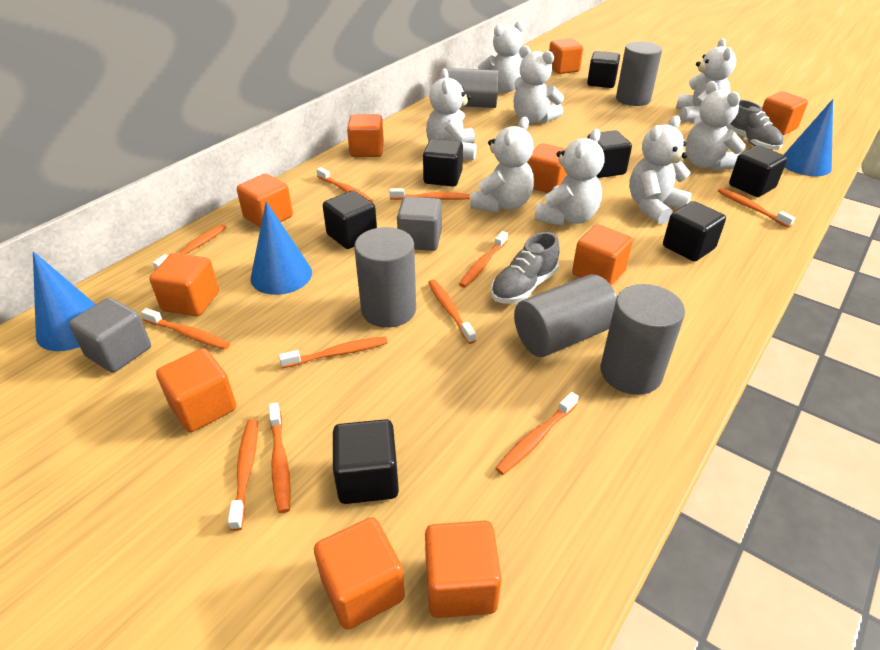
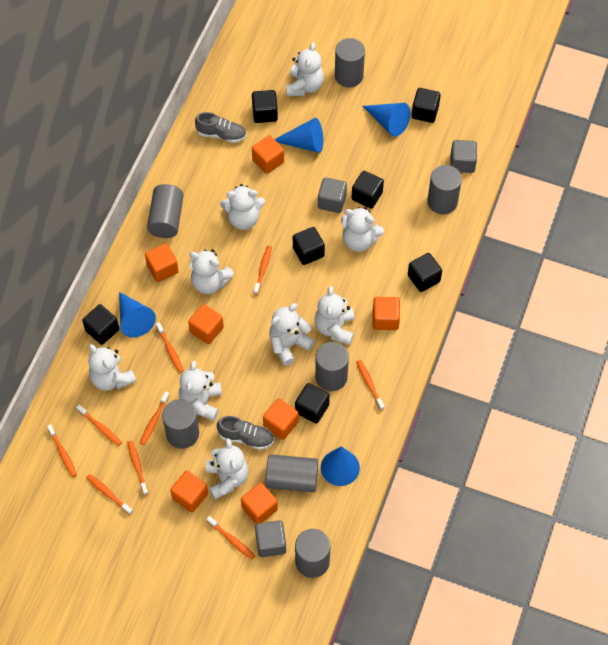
blue cone: [33,251,96,351] [251,201,312,295] [784,99,833,176] = 3 -> [119,292,156,338] [275,118,323,153] [321,446,360,486] [362,103,410,137] = 4
grey cube: [69,298,151,373] [397,196,442,251] = 2 -> [255,520,286,557] [318,177,347,213] [450,140,477,173] = 3
grey cylinder: [354,227,416,328] [446,68,499,108] [514,274,617,357] [600,284,685,395] [616,41,662,106] = 5 -> [147,184,184,238] [162,399,199,449] [265,454,318,492] [295,529,330,578] [315,342,349,391] [335,38,365,87] [427,165,462,214] = 7
orange cube: [149,253,219,316] [156,348,236,432] [237,174,293,228] [314,517,405,630] [347,114,384,157] [425,521,502,618] [527,143,568,193] [549,38,583,74] [572,225,633,286] [762,91,808,135] = 10 -> [145,243,179,282] [170,471,208,513] [188,304,224,344] [241,483,278,524] [252,135,284,174] [263,398,299,440] [373,297,400,330] = 7
orange toothbrush: [141,308,230,350] [152,224,226,270] [228,419,258,531] [268,403,291,513] [279,336,388,368] [316,167,373,202] [389,188,470,200] [428,279,476,344] [459,231,508,288] [495,392,579,475] [718,188,795,228] = 11 -> [47,424,77,477] [76,405,122,446] [86,474,133,515] [127,441,149,495] [140,391,170,445] [156,322,184,373] [206,516,255,560] [253,246,272,295] [356,360,385,411] = 9
white teddy bear: [426,68,477,160] [470,117,534,213] [478,20,525,93] [514,45,564,124] [534,129,605,226] [629,116,692,225] [676,38,736,122] [686,81,746,171] = 8 -> [88,344,136,391] [179,361,222,421] [189,249,234,294] [206,438,249,499] [220,184,265,230] [269,303,314,366] [286,42,324,96] [314,286,354,345] [341,207,384,252] = 9

